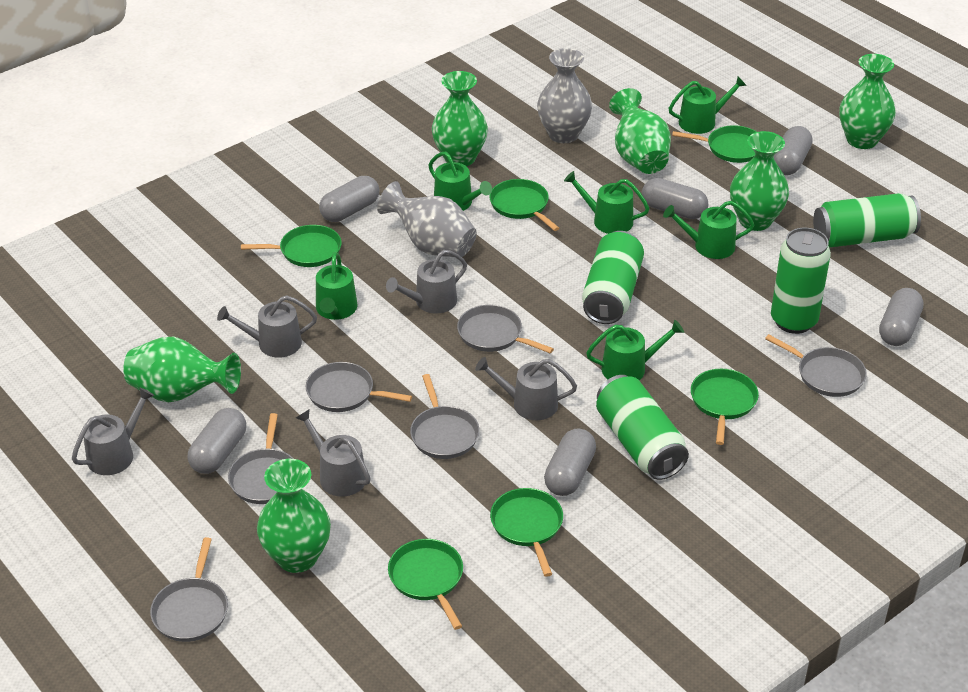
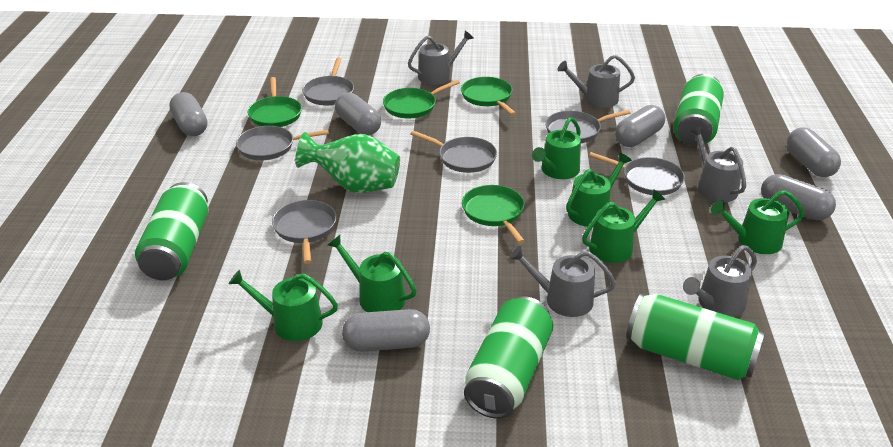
green pan: [241,225,342,267] [388,539,463,630] [489,179,559,231] [490,488,563,577] [672,125,757,163] [691,369,759,445] = 6 -> [248,77,302,127] [383,80,460,118] [461,77,516,116] [462,185,525,244] = 4
green vase: [123,336,241,402] [257,459,331,573] [432,71,488,166] [609,88,671,174] [730,131,789,231] [839,54,896,149] = 6 -> [295,132,400,193] = 1
grey vase: [377,181,477,257] [537,48,592,143] = 2 -> none = 0

